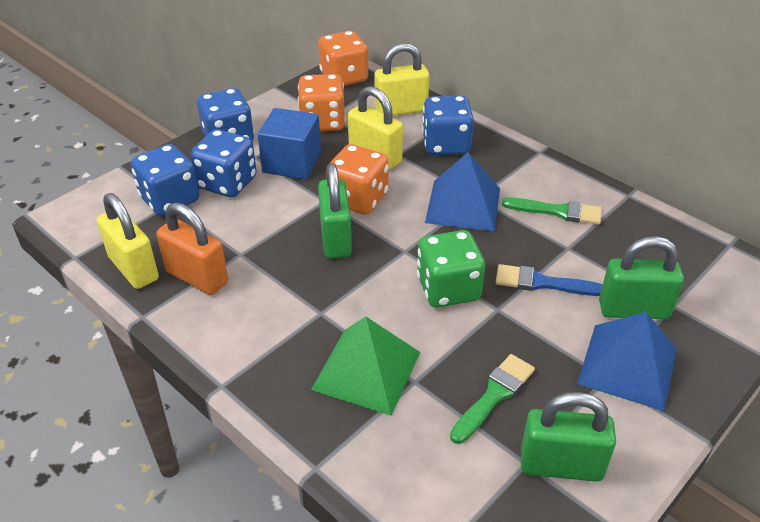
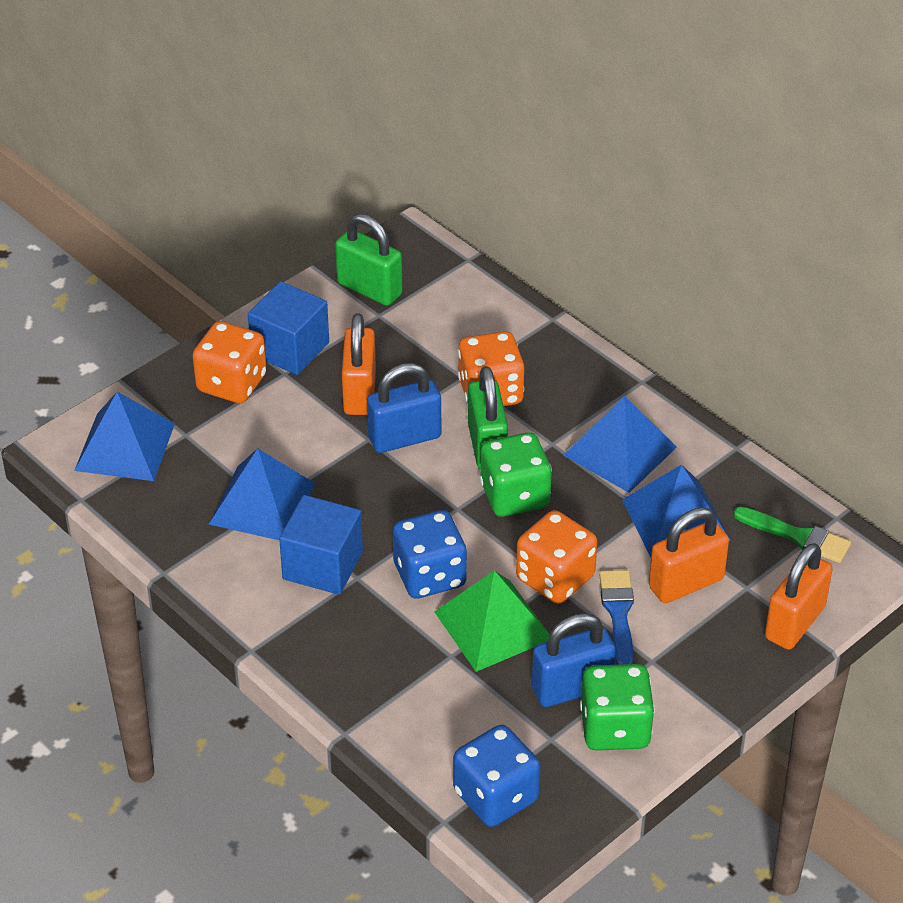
blue cube: [257,108,321,179] = 1 -> [248,281,329,375] [279,495,363,595] = 2
blue dice: [131,144,199,216] [190,129,257,197] [197,88,254,141] [422,96,474,155] = 4 -> [393,510,467,599] [453,725,541,827] = 2
blue padlock: none = 0 -> [367,363,441,453] [532,613,616,707] = 2
blue pyramid: [425,152,500,232] [577,312,677,411] = 2 -> [74,392,175,481] [209,448,315,540] [563,396,677,493] [622,464,731,558] = 4
green brush: [450,354,535,444] [502,197,602,225] = 2 -> [733,507,851,563] = 1
green dice: [417,230,485,308] = 1 -> [480,432,552,517] [580,664,655,751] = 2
green padlock: [318,163,352,259] [521,392,616,482] [599,236,684,319] = 3 -> [335,214,403,306] [468,366,508,469] = 2
orange padlock: [156,203,228,295] = 1 -> [342,313,376,415] [649,507,729,603] [765,543,833,650] = 3
yellow padlock: [97,193,159,289] [348,86,403,170] [375,43,429,116] = 3 -> none = 0

